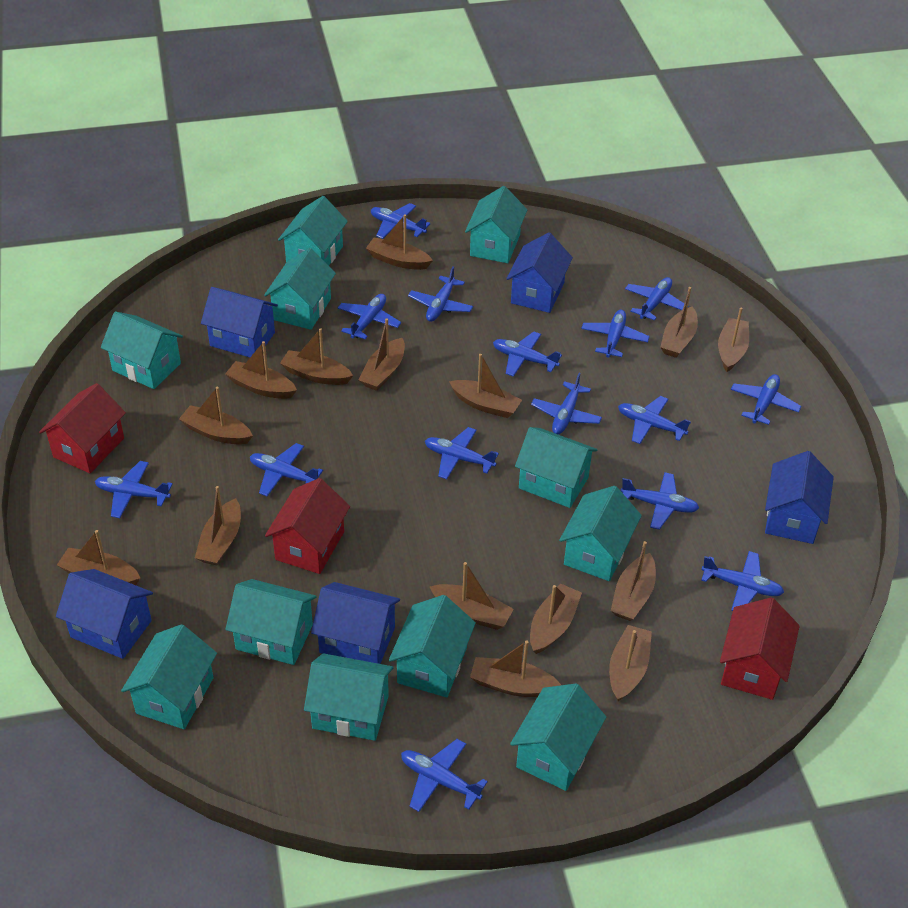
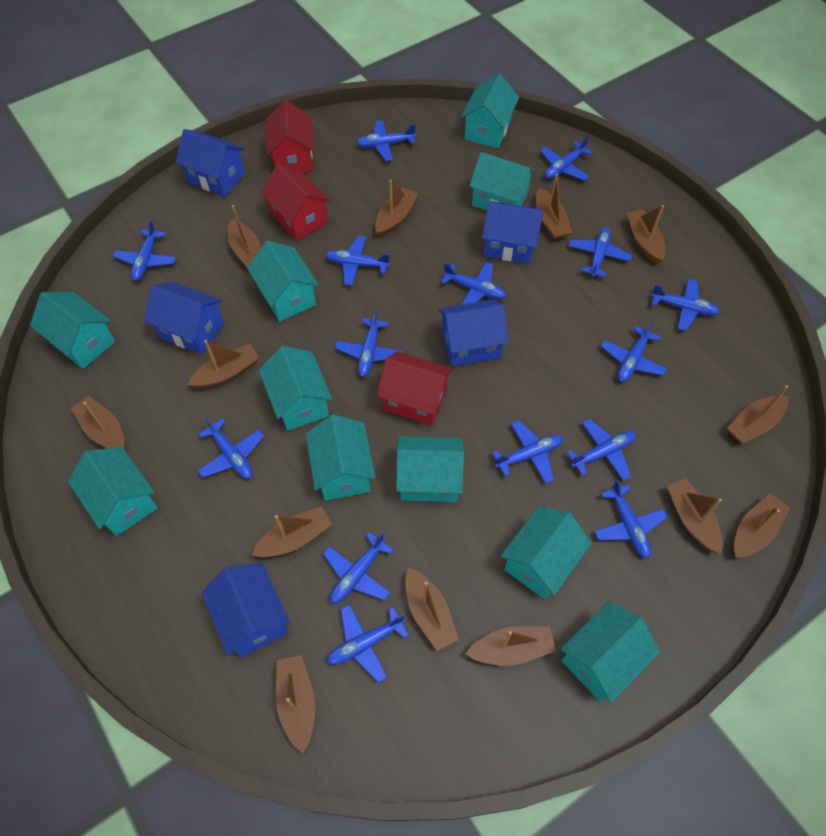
brown boat: [57,530,140,585] [179,387,253,445] [195,486,241,565] [225,341,297,399] [280,328,353,385] [359,318,405,391] [366,214,433,270] [430,562,514,630] [449,354,522,418] [470,640,561,697] [530,583,582,654] [609,625,652,701] [611,541,656,621] [660,287,698,358] [718,308,749,372] = 15 -> [71,396,125,449] [187,340,259,389] [228,205,261,267] [252,506,332,557] [276,655,315,753] [375,180,418,237] [405,567,459,651] [466,627,556,666] [536,173,572,240] [627,205,665,264] [667,479,723,554] [727,385,788,443] [734,493,790,558] = 13
turquoise house: [101,312,183,389] [121,624,217,729] [225,579,317,665] [264,248,336,330] [278,196,348,266] [304,653,393,741] [389,595,476,697] [465,186,527,263] [510,684,606,791] [515,427,597,508] [559,486,642,581] = 11 -> [30,291,115,369] [68,447,158,536] [247,241,319,322] [259,346,332,431] [306,415,375,501] [396,437,464,502] [461,74,519,148] [469,152,535,211] [501,506,592,599] [561,602,660,703] = 10

